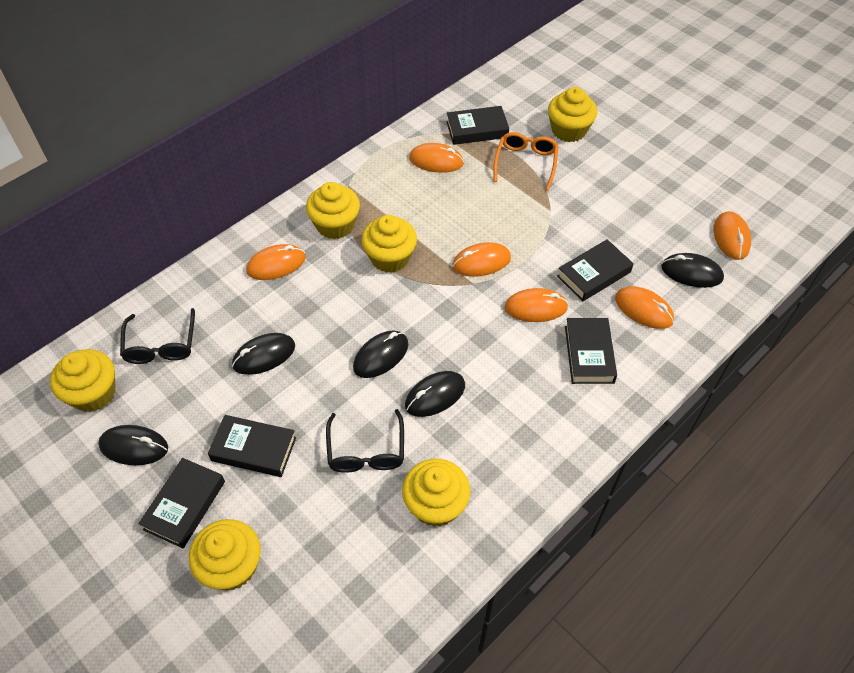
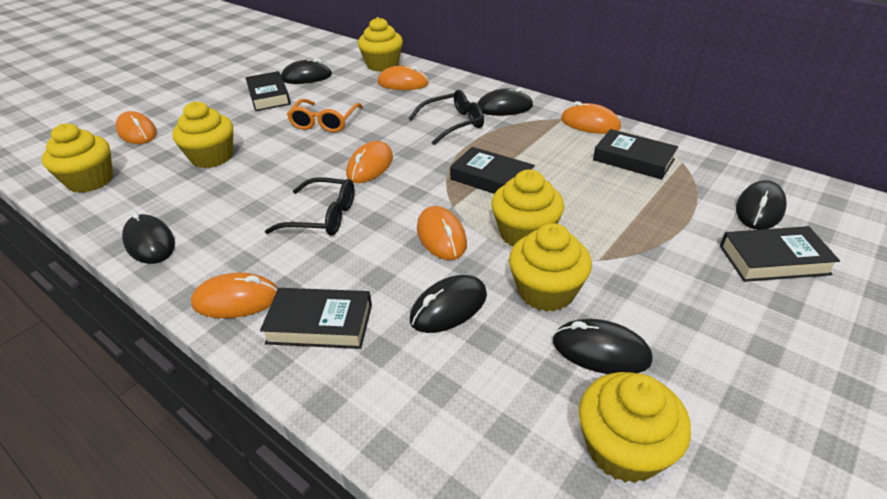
black mouse: [98,425,168,465] [232,333,295,375] [353,330,409,378] [405,371,465,417] [661,253,724,288] = 5 -> [122,211,175,264] [281,58,332,84] [410,275,487,333] [477,88,533,116] [553,319,653,374] [736,180,787,230] = 6

